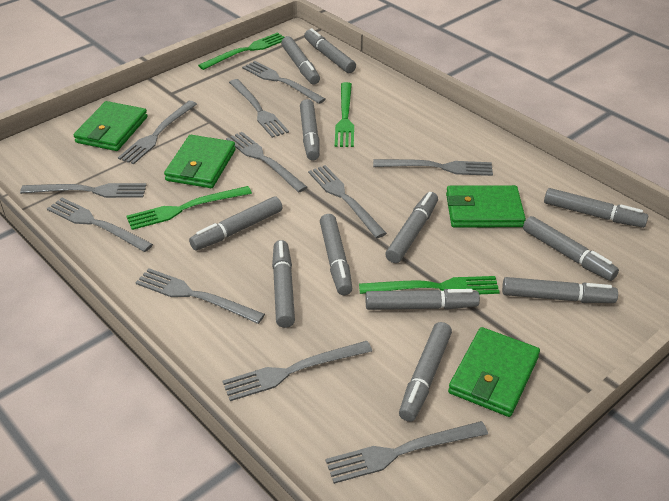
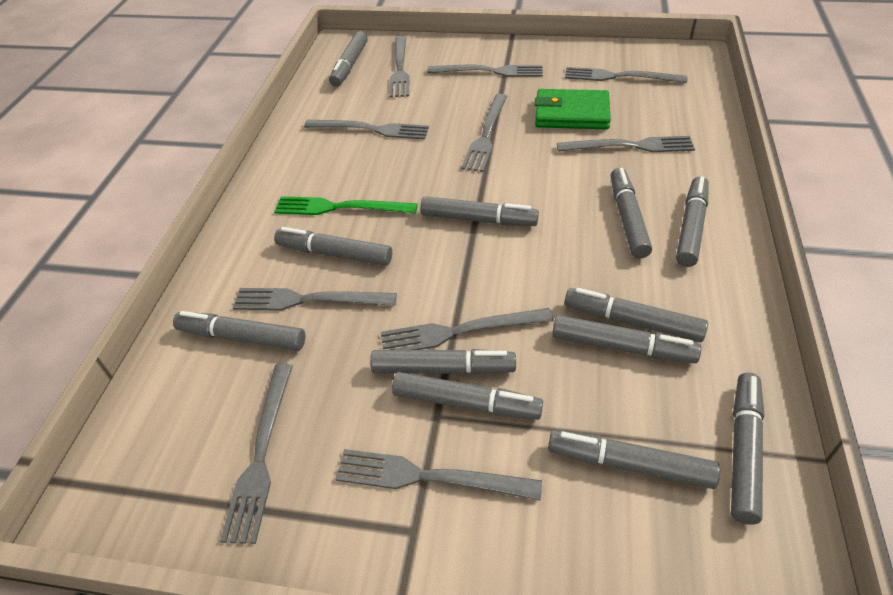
green fork: [126,186,252,230] [198,32,284,70] [335,82,354,147] [359,276,500,294] = 4 -> [274,196,418,215] = 1
green wallet: [74,101,148,151] [164,135,236,188] [446,185,526,228] [448,327,540,417] = 4 -> [535,89,611,129] = 1
grey fork: [20,183,146,198] [47,198,153,252] [118,101,197,164] [135,268,265,324] [223,341,372,401] [226,132,308,192] [229,79,289,138] [242,61,326,104] [308,165,387,238] [325,421,488,484] [373,159,493,176] = 11 -> [220,364,293,544] [233,288,397,310] [304,120,429,140] [335,449,542,500] [381,308,553,350] [389,36,410,97] [427,65,543,77] [461,94,508,172] [557,136,695,152] [565,67,688,83] = 10

